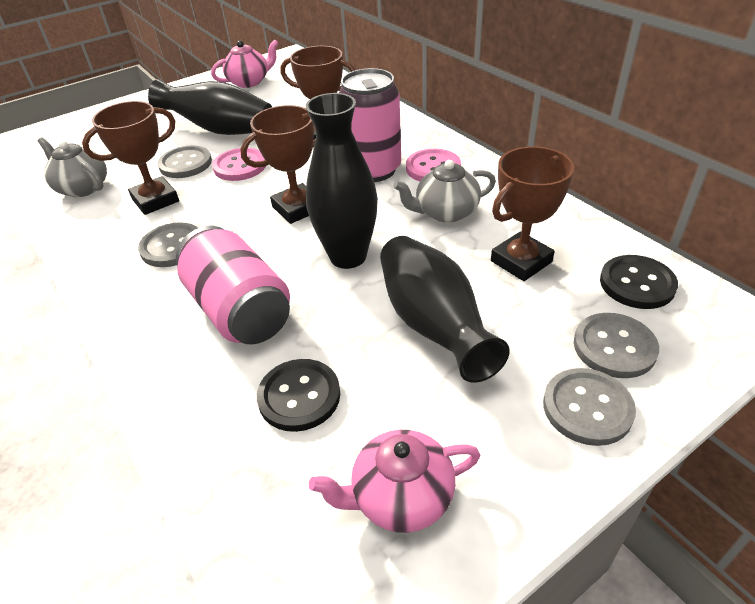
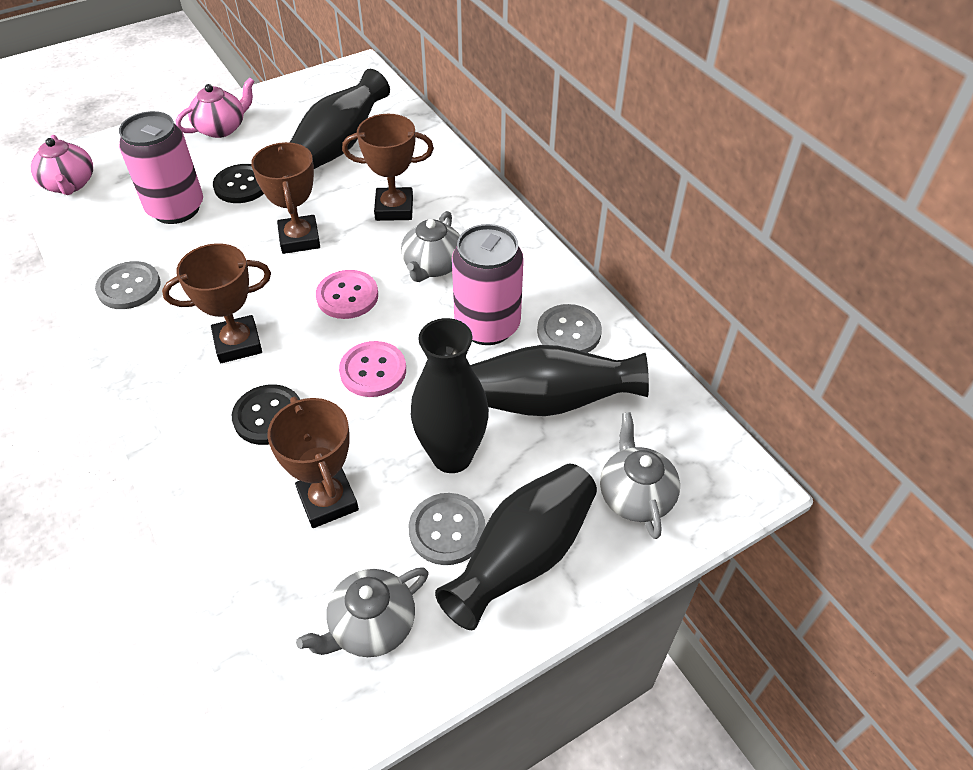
black vase: [148,79,272,135] [306,93,378,269] [380,236,510,383] = 3 -> [290,69,390,169] [411,318,489,473] [435,464,597,630] [470,345,649,416] = 4
grey button: [138,222,198,267] [158,146,212,178] [543,368,636,446] [574,313,659,378] = 4 -> [95,261,161,309] [409,493,485,565] [537,304,602,353] = 3
grey teapot: [38,137,107,197] [393,160,496,223] = 2 -> [296,567,428,657] [401,211,460,282] [600,412,680,539] = 3

